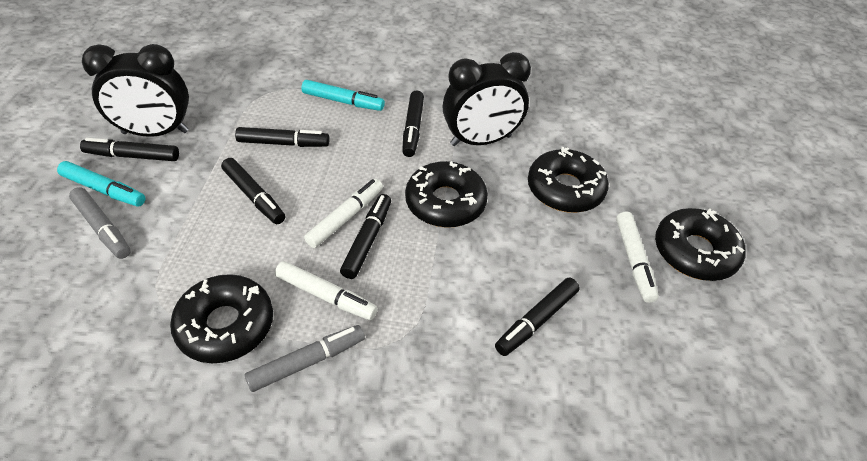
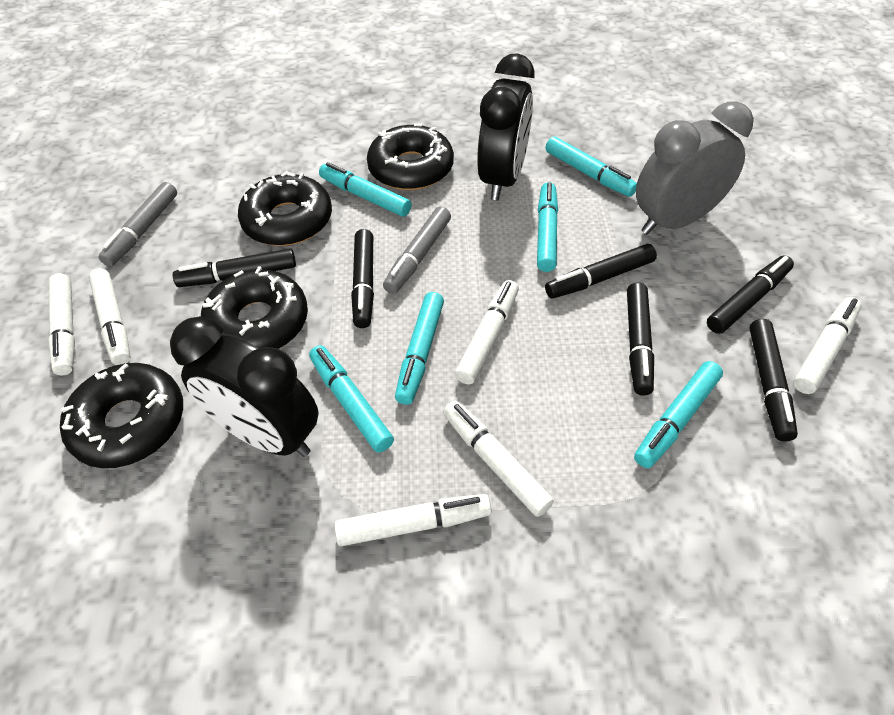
grey clock: none = 0 -> [636,101,754,235] = 1
turquoise marker: [57,161,145,207] [302,80,385,111] = 2 -> [309,345,394,453] [319,162,412,217] [395,292,444,405] [537,182,558,272] [545,136,637,197] [634,361,723,468] = 6
white marker: [275,261,378,320] [304,179,383,248] [616,211,659,303] = 3 -> [48,273,75,375] [89,268,130,365] [334,494,491,546] [443,401,554,517] [455,280,519,384] [793,297,861,394] = 6

